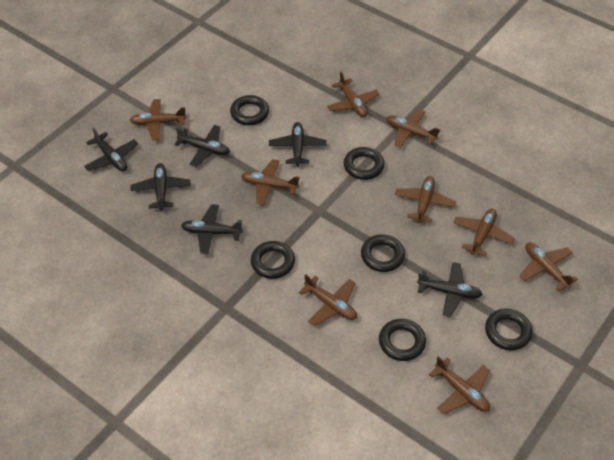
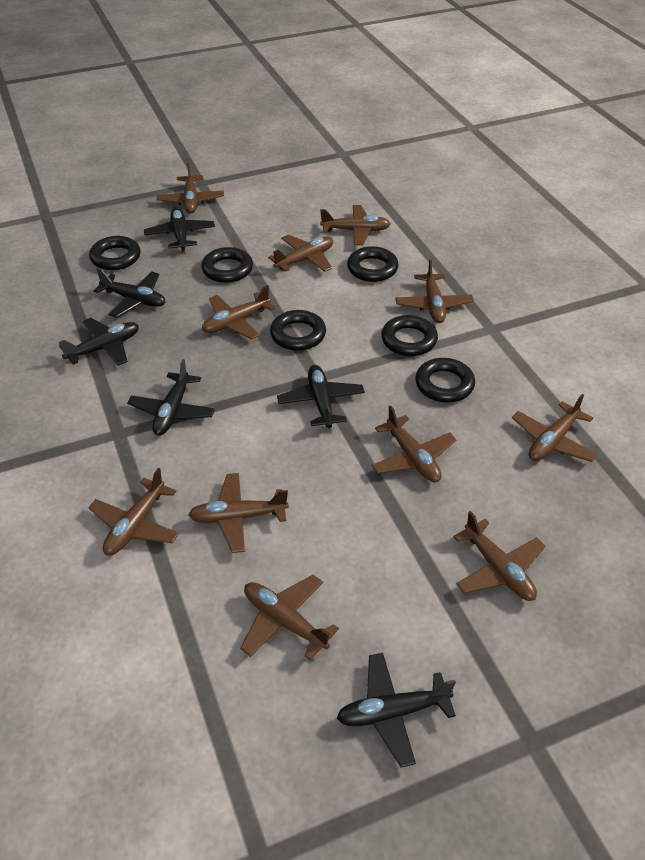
brown plane: [130,99,187,140] [241,159,300,205] [299,274,357,326] [327,72,379,117] [386,109,441,148] [395,176,456,223] [429,356,490,414] [453,209,515,256] [519,243,578,292] = 9 -> [88,468,179,556] [157,163,224,213] [189,473,289,553] [202,285,275,340] [240,575,339,660] [268,234,333,272] [320,205,391,245] [372,405,456,482] [395,260,474,323] [453,511,545,601] [512,394,598,462] = 11

